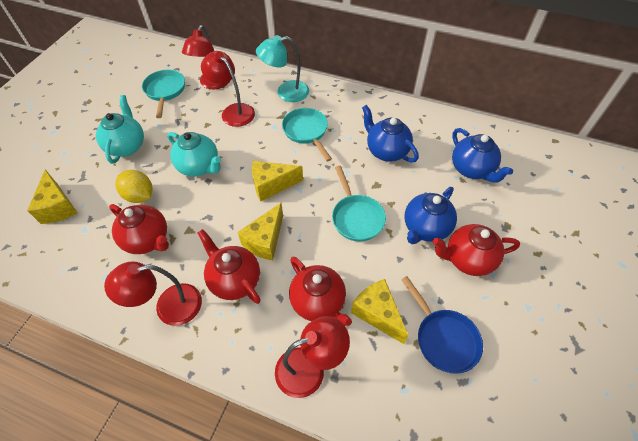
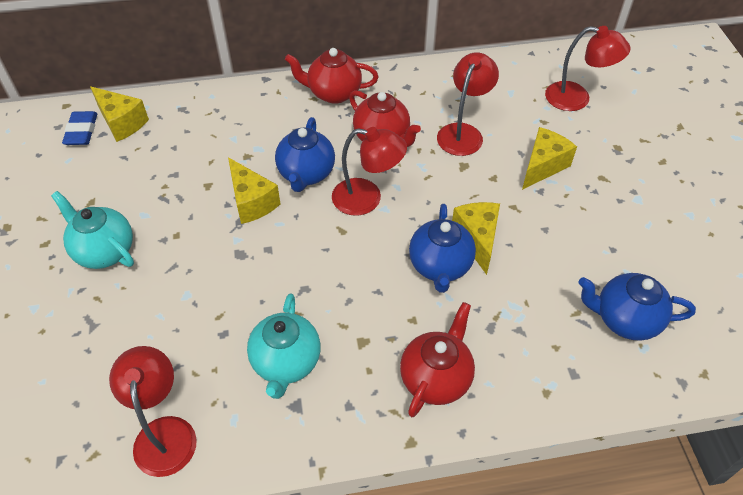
blue eraser: none = 0 -> [62,111,97,145] = 1
blue pan: [401,276,483,374] = 1 -> none = 0
red teapot: [109,204,169,254] [198,229,261,304] [289,257,352,326] [432,224,520,276] = 4 -> [285,48,378,104] [349,90,421,147] [400,302,475,417] = 3
turquoise lamp: [256,35,309,102] = 1 -> none = 0
turquoise pan: [142,70,185,118] [282,108,332,161] [332,166,386,241] = 3 -> none = 0
yellow lemon: [115,170,153,203] = 1 -> none = 0

